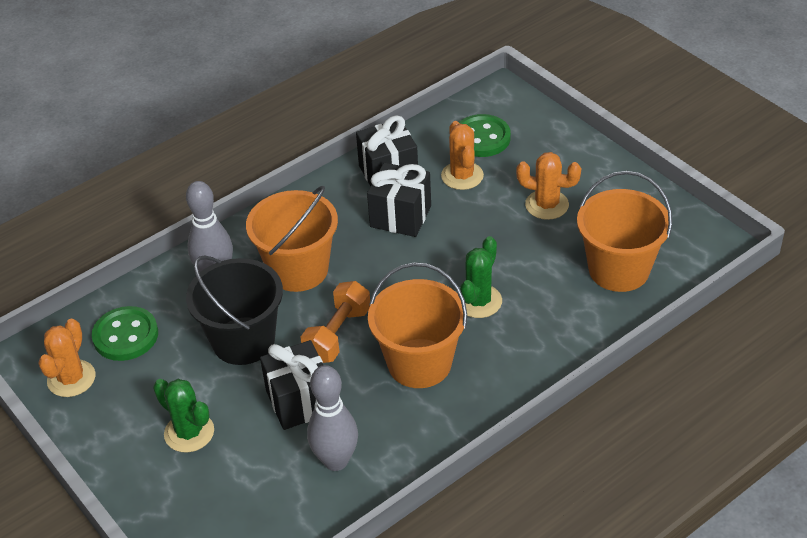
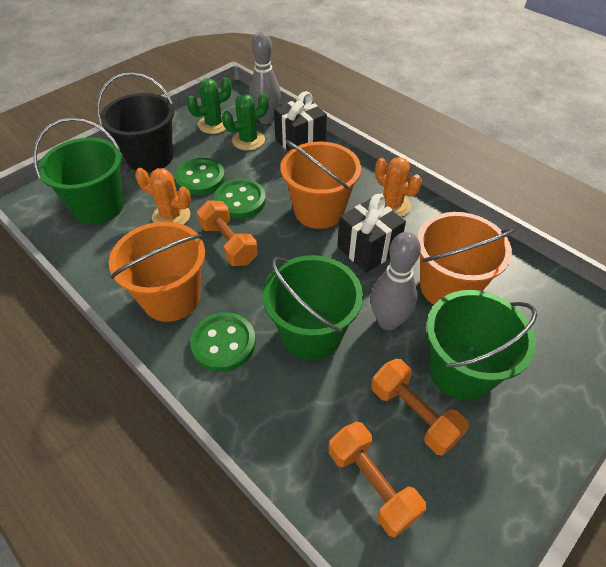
black gift: [260,340,323,430] [356,115,418,186] [367,163,431,237] = 3 -> [274,91,327,151] [337,194,406,273] = 2
green bucket: none = 0 -> [33,118,124,224] [263,255,363,361] [427,290,537,401] = 3
green button: [92,306,158,361] [459,114,511,157] = 2 -> [174,158,225,195] [190,312,256,372] [214,179,266,219] = 3
orange cactus: [38,319,95,397] [441,121,484,190] [516,152,581,220] = 3 -> [135,168,191,225] [375,157,422,217] = 2
orange dumbbell: [301,281,370,363] = 1 -> [197,200,258,266] [329,422,426,538] [371,359,469,456] = 3

